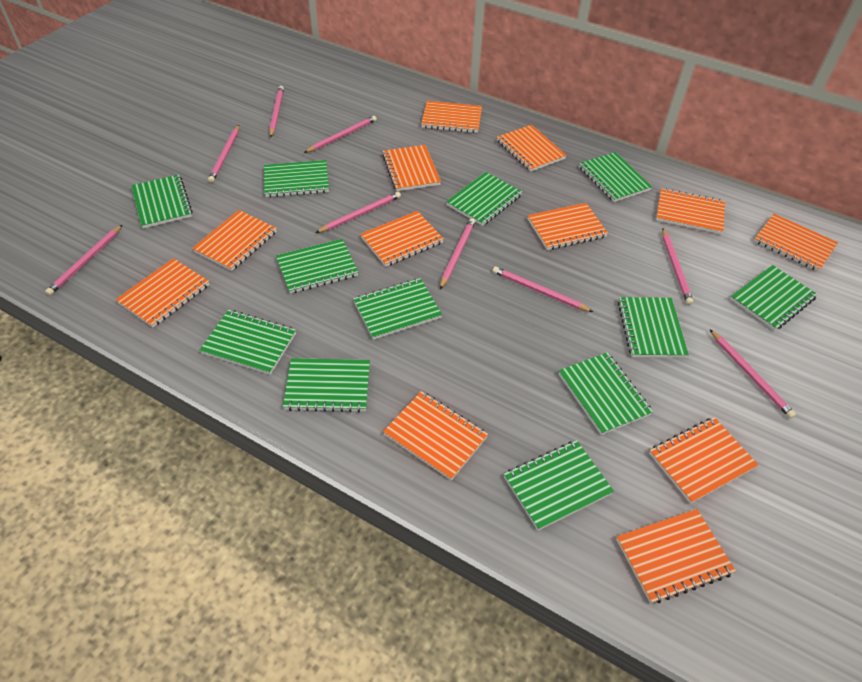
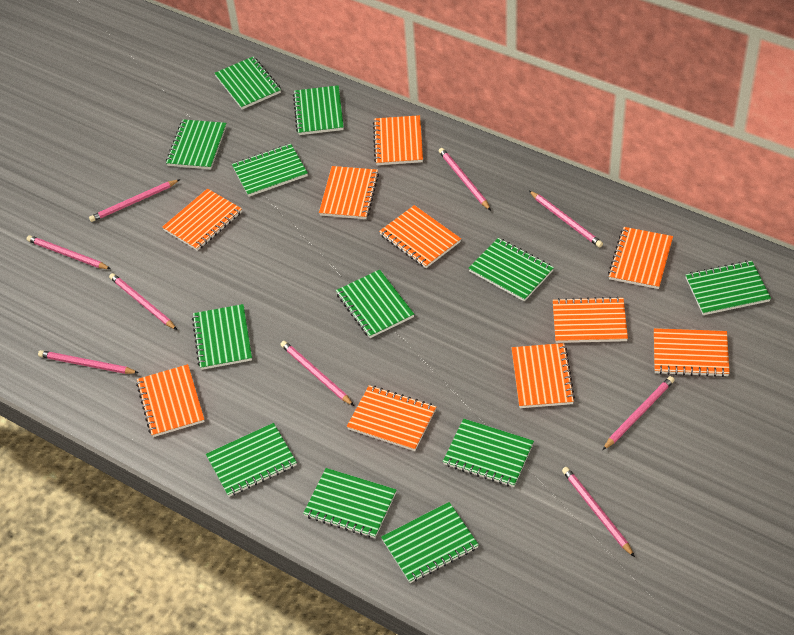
orange notebook: [116,258,210,328] [192,210,277,271] [360,211,444,267] [382,145,441,191] [383,391,488,480] [421,101,482,133] [497,125,567,172] [528,203,608,250] [616,509,736,604] [649,417,758,504] [656,188,725,234] [754,214,838,272] = 12 -> [136,364,205,437] [162,188,242,251] [319,166,379,219] [347,385,436,451] [373,115,423,165] [379,205,461,268] [511,343,575,408] [553,297,628,343] [608,227,673,289] [654,328,730,377] = 10

